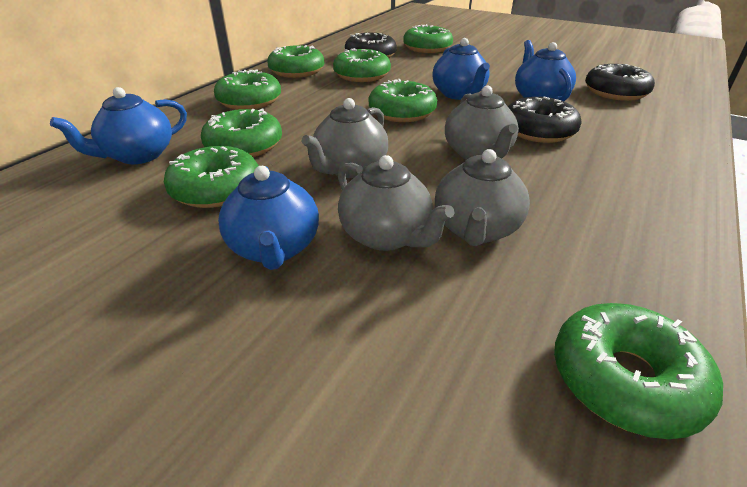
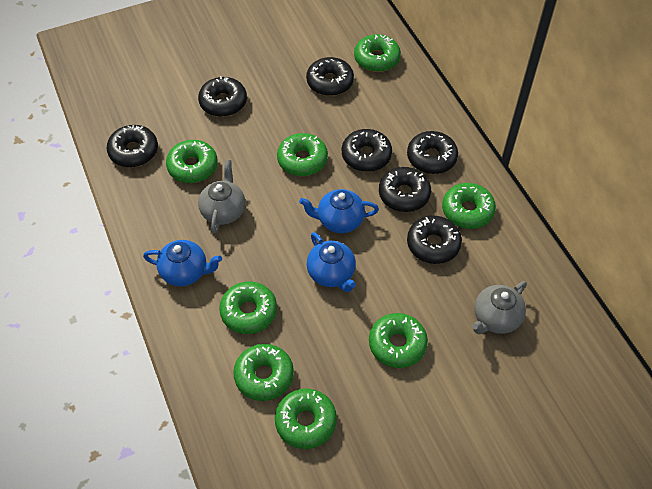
black donut: [345,33,397,58] [508,97,582,143] [585,64,655,101] = 3 -> [107,125,158,167] [198,76,247,117] [306,57,354,96] [342,129,392,172] [379,167,431,212] [407,131,458,174] [407,216,462,264] = 7
blue teapot: [50,87,187,164] [218,166,319,270] [432,38,490,100] [515,40,576,101] = 4 -> [143,240,222,286] [299,189,379,233] [307,232,356,292] = 3
grey teapot: [302,98,388,178] [338,155,454,251] [435,149,530,246] [445,86,519,160] = 4 -> [198,160,245,233] [472,281,527,334] = 2

